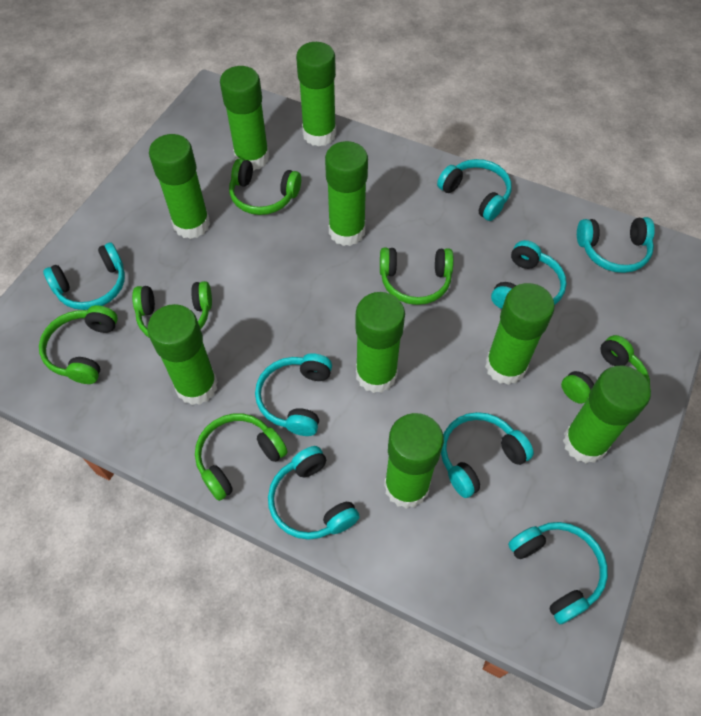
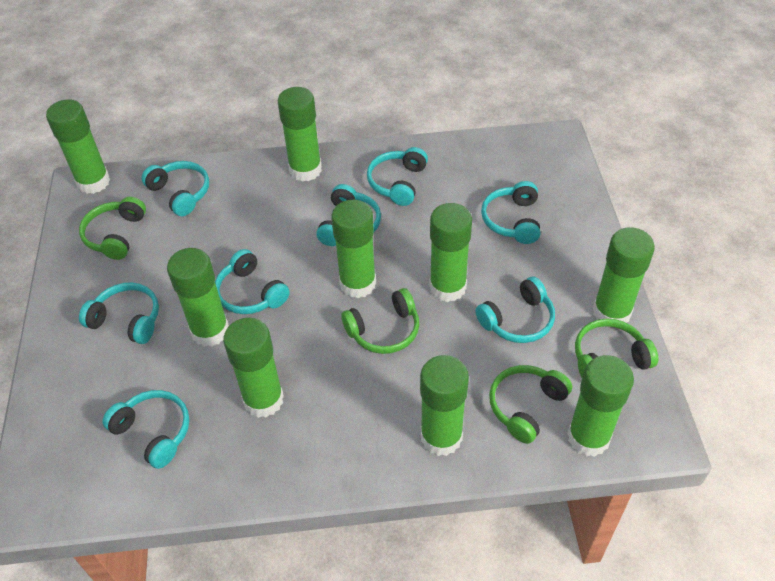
green headphones: [39,305,118,384] [132,281,212,338] [195,413,287,501] [229,158,301,215] [380,248,454,305] [561,335,650,404] = 6 -> [79,197,146,260] [341,288,420,354] [489,365,572,444] [575,318,658,378] = 4

